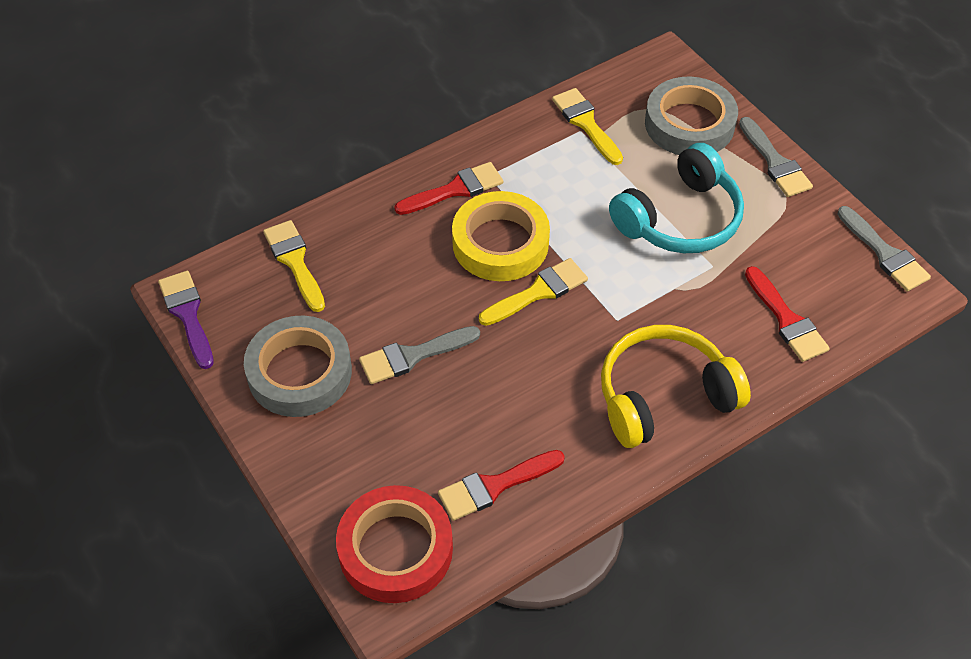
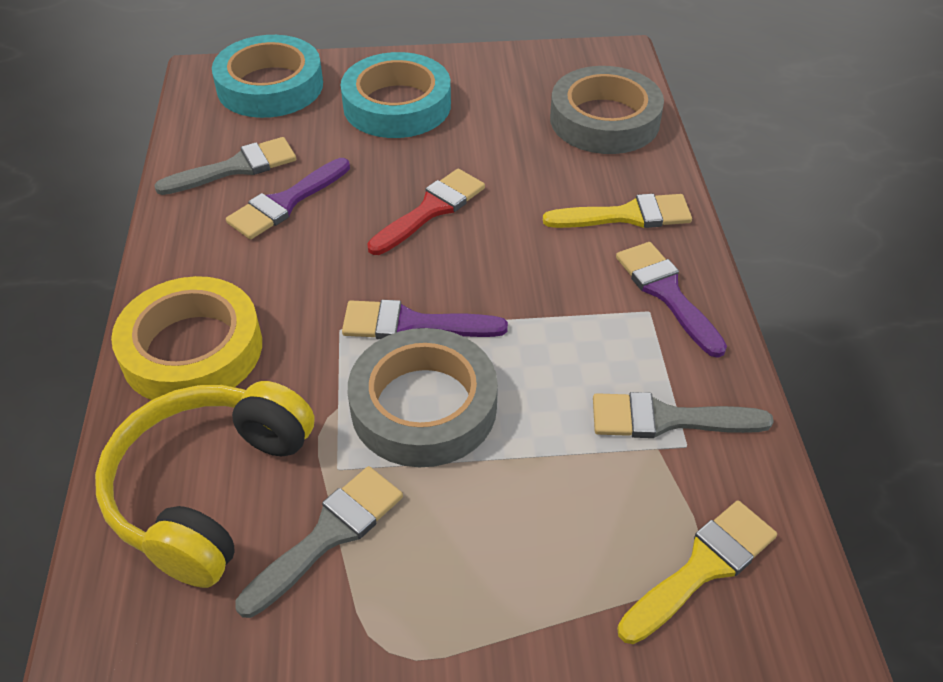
purple brush: [158,271,214,369] = 1 -> [226,158,350,240] [342,300,508,339] [616,242,727,358] = 3
red brush: [394,162,503,215] [438,450,565,521] [745,266,830,362] = 3 -> [367,169,485,255] = 1
red tape: [336,485,453,603] = 1 -> none = 0
turquoise headphones: [609,143,744,253] = 1 -> none = 0
turquoise tape: none = 0 -> [212,35,323,118] [341,52,451,138] = 2
yellow brush: [263,220,325,312] [479,258,588,326] [552,88,623,165] = 3 -> [543,194,692,228] [617,500,777,644] = 2

